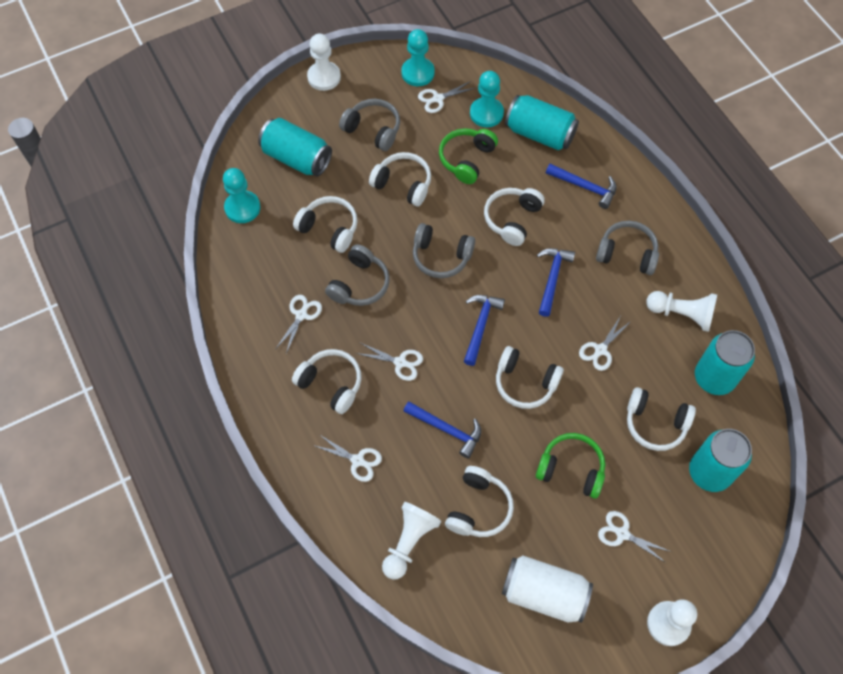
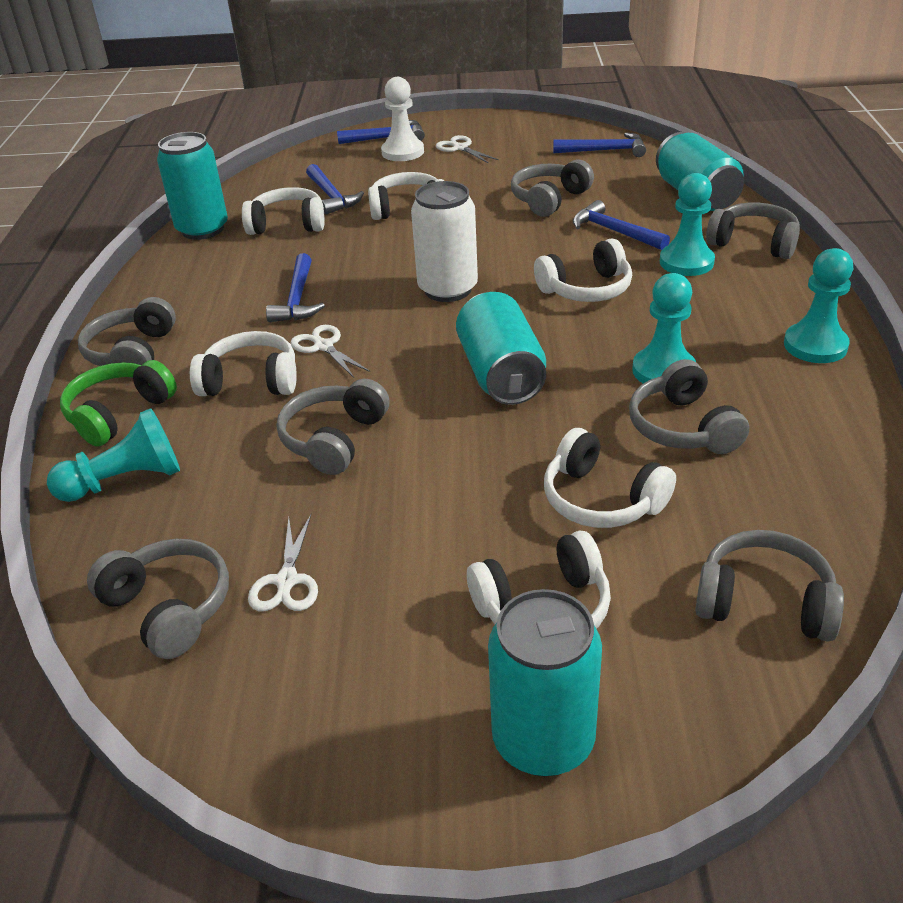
blue hammer: [403,401,481,458] [464,295,505,366] [537,248,575,317] [546,164,616,209] = 4 -> [266,253,325,322] [306,164,364,214] [337,120,425,144] [553,133,646,157] [573,200,670,250] = 5
green headphones: [439,128,498,184] [536,433,605,499] = 2 -> [60,360,177,446] = 1
grey headphones: [325,244,390,306] [339,99,400,151] [413,223,475,278] [596,221,659,275] = 4 -> [78,297,176,378] [87,539,229,659] [277,379,390,475] [511,159,594,217] [629,359,749,454] [695,530,844,642] [706,203,800,259] = 7
turquoise pawn: [223,168,261,223] [401,29,435,86] [470,71,504,127] = 3 -> [47,408,180,502] [632,273,696,384] [660,173,715,276] [784,248,853,363] = 4
white headphones: [292,349,362,414] [293,196,358,253] [369,152,431,206] [445,466,514,537] [484,188,545,246] [496,346,564,409] [627,387,696,451] = 7 -> [190,331,297,396] [242,187,325,235] [368,172,444,220] [467,531,611,629] [534,239,632,302] [544,428,676,528] = 6
white pawn: [307,34,341,91] [382,502,441,580] [646,291,717,332] [647,599,697,646] = 4 -> [381,77,424,161] = 1
white scissors: [276,295,322,353] [313,435,382,482] [356,343,423,381] [418,81,475,113] [579,316,631,371] [598,511,671,563] = 6 -> [248,515,318,611] [291,325,370,378] [436,135,499,163] = 3

